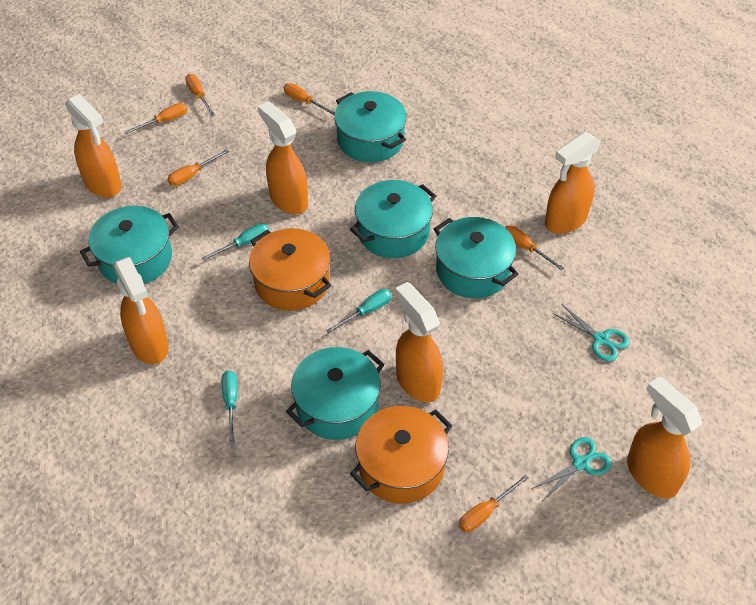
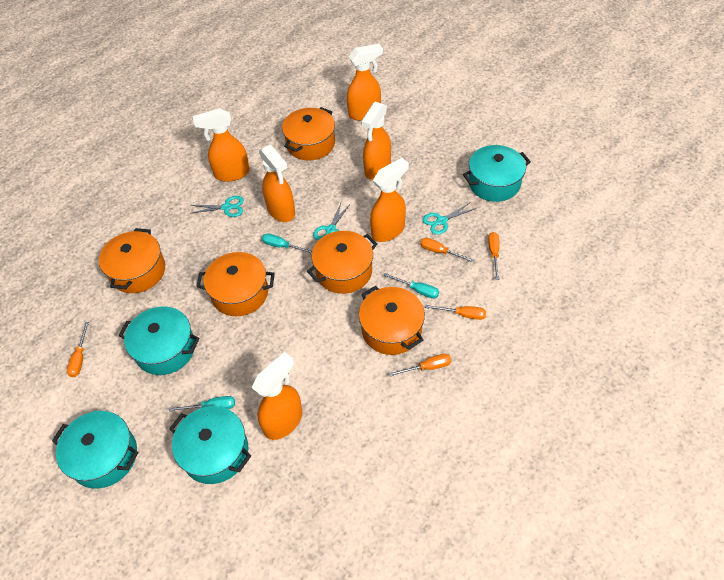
orange pot: [249,228,331,311] [350,406,452,504] = 2 -> [99,228,165,293] [196,252,275,316] [282,107,335,160] [307,231,377,294] [359,286,425,355] = 5
orange screwdriver: [125,103,187,134] [167,149,229,186] [185,74,215,116] [284,83,335,115] [459,475,529,532] [505,225,564,271] = 6 -> [67,322,89,377] [389,354,451,377] [420,238,475,262] [425,305,486,320] [488,232,500,280] = 5
turquoise pot: [80,206,179,284] [286,347,385,440] [334,91,407,162] [350,180,436,258] [434,217,519,298] = 5 -> [52,411,139,489] [118,306,200,375] [169,406,251,484] [463,145,531,202] = 4
turquoise scissors: [531,437,612,500] [553,305,630,361] = 2 -> [191,196,244,217] [313,203,350,240] [422,203,476,235] = 3

